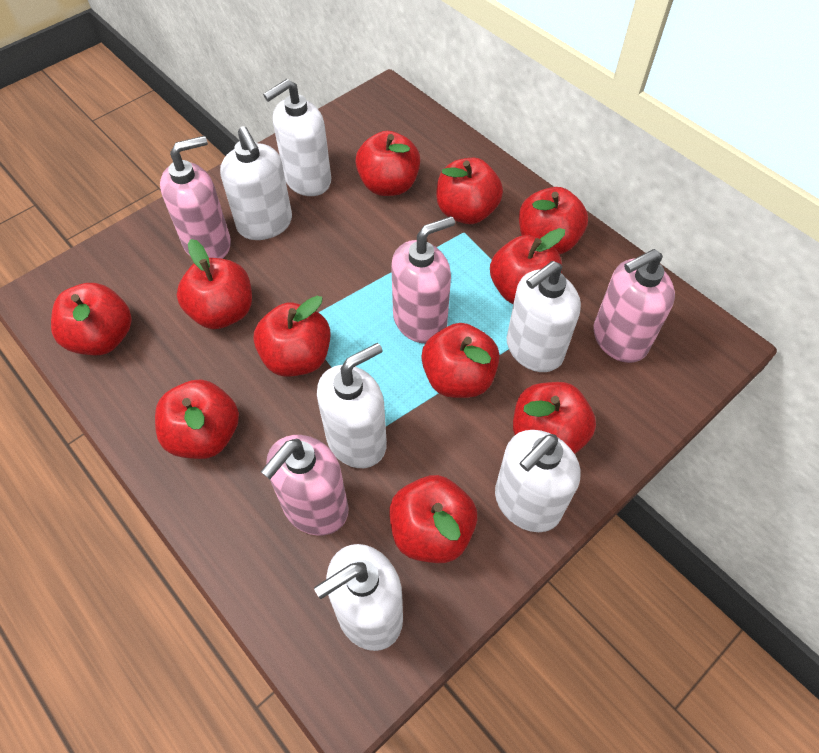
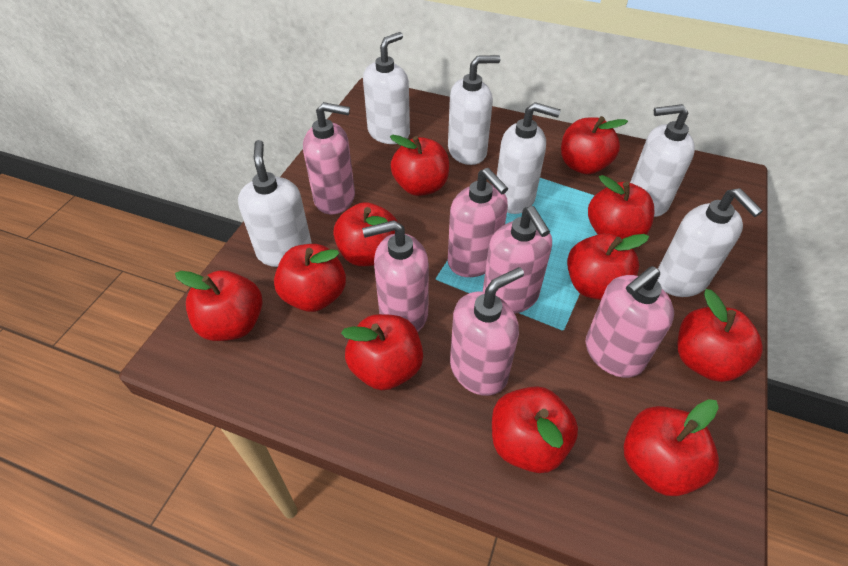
pink soap dispenser: [160,136,231,259] [261,435,348,535] [391,216,455,343] [593,249,675,363] = 4 -> [303,102,355,214] [362,220,429,332] [448,168,508,277] [450,267,524,396] [483,206,552,314] [586,266,674,378] = 6

